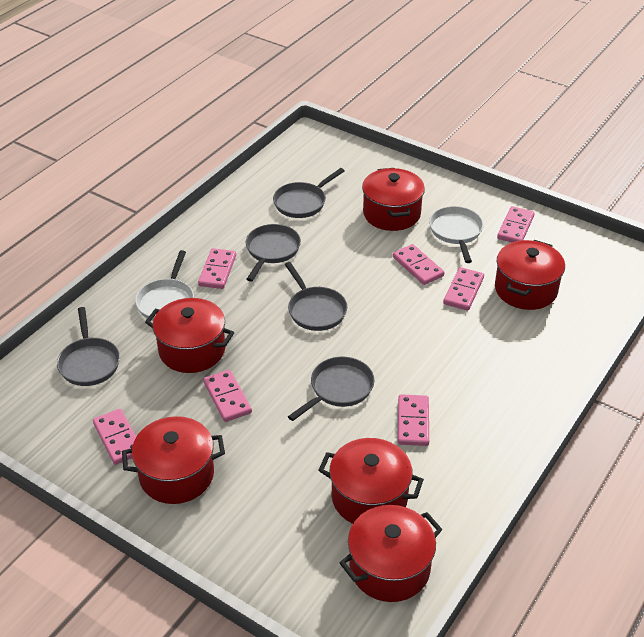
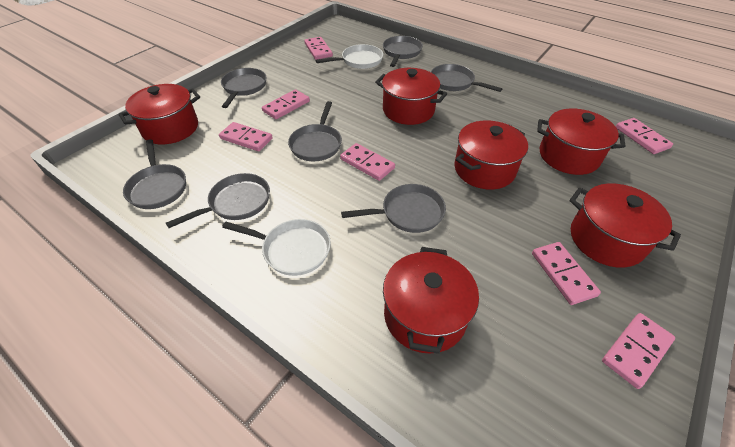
grey pan: [57,307,120,386] [246,224,301,282] [273,168,345,218] [285,262,347,331] [288,357,374,421] = 5 -> [123,139,186,209] [166,173,270,228] [221,68,266,108] [288,101,342,161] [341,184,446,233] [383,36,423,67] [431,64,502,92] = 7

